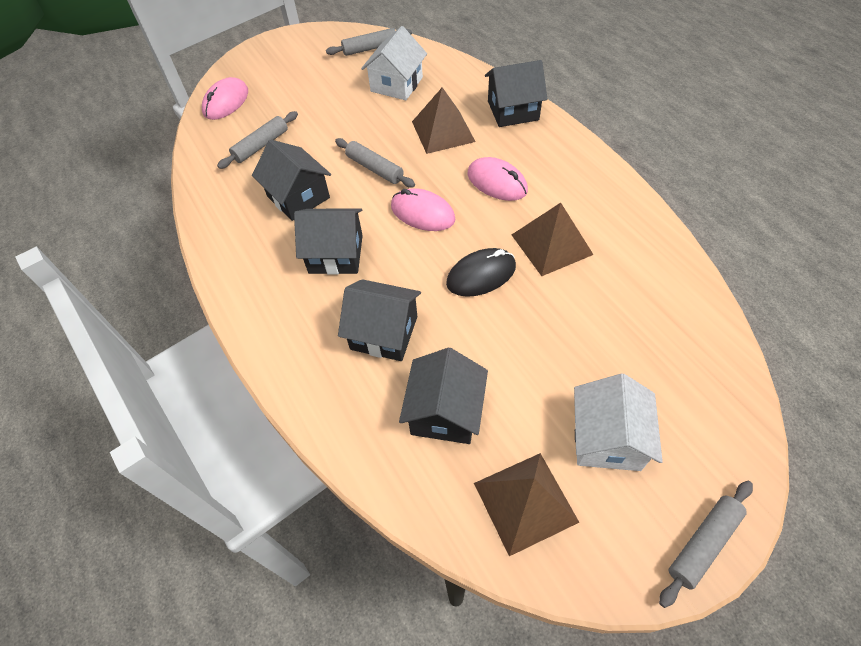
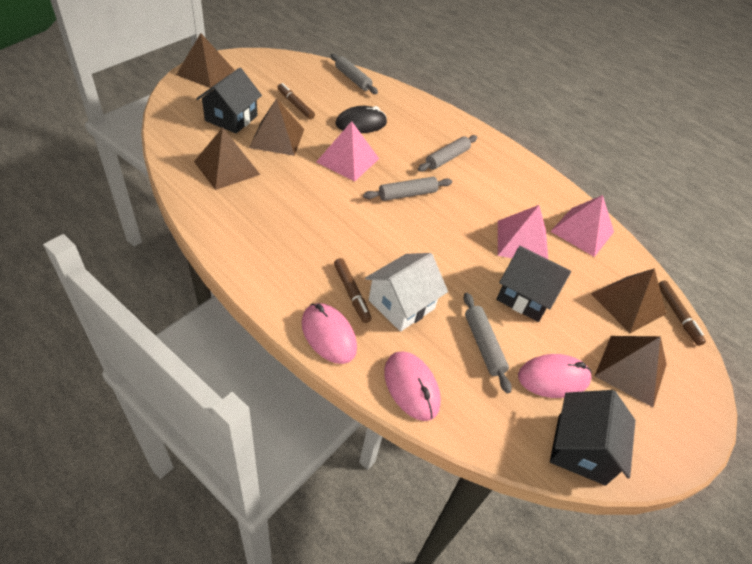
black house: [252,139,331,221] [294,208,363,275] [338,279,421,361] [399,348,488,444] [485,60,547,127] = 5 -> [196,68,262,133] [496,246,571,322] [550,390,635,486] = 3
brown marker: none = 0 -> [278,83,315,119] [334,258,372,323] [659,280,706,346] = 3
brown pyramid: [412,87,476,154] [474,453,580,556] [512,203,594,276] = 3 -> [176,33,235,88] [194,127,260,190] [249,98,304,156] [591,268,666,333] [595,336,667,407] = 5
pink pyramid: none = 0 -> [316,121,379,182] [498,205,548,259] [550,195,614,257] = 3
white house: [361,26,427,100] [574,373,663,471] = 2 -> [365,253,448,332] = 1

